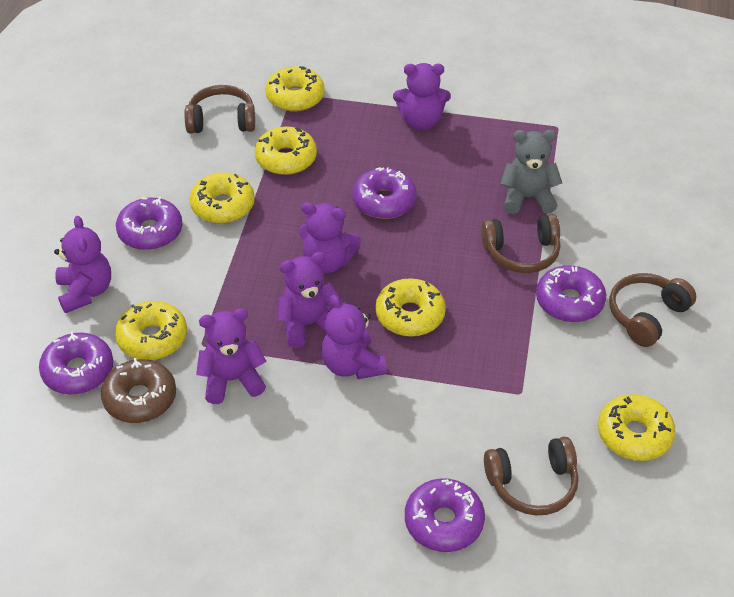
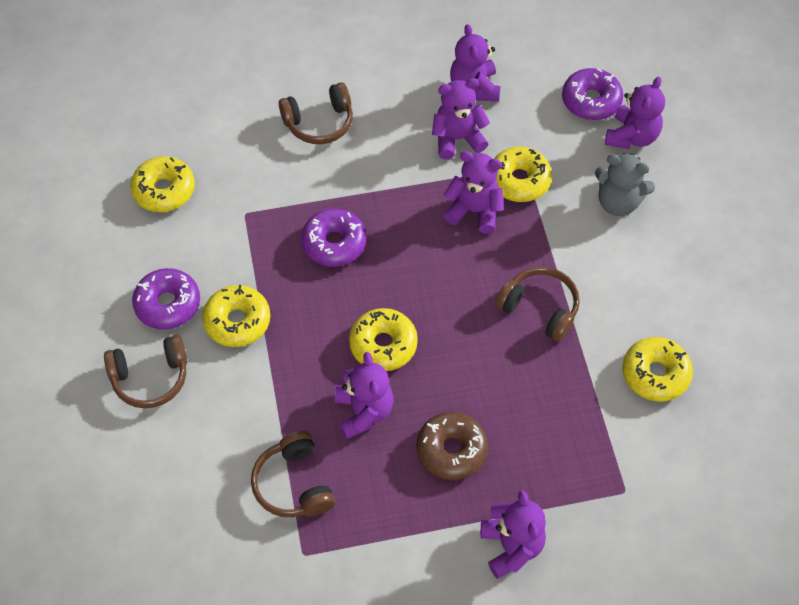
purple donut: [39,331,113,395] [116,197,183,250] [352,167,417,219] [405,478,485,552] [536,265,606,322] = 5 -> [132,268,200,330] [301,208,367,267] [562,68,623,120] = 3
yellow donut: [115,301,187,360] [190,173,255,223] [254,126,317,175] [265,66,325,112] [375,278,446,337] [598,394,676,461] = 6 -> [130,156,195,212] [202,285,270,347] [349,308,418,371] [494,147,552,202] [622,337,693,402] = 5

